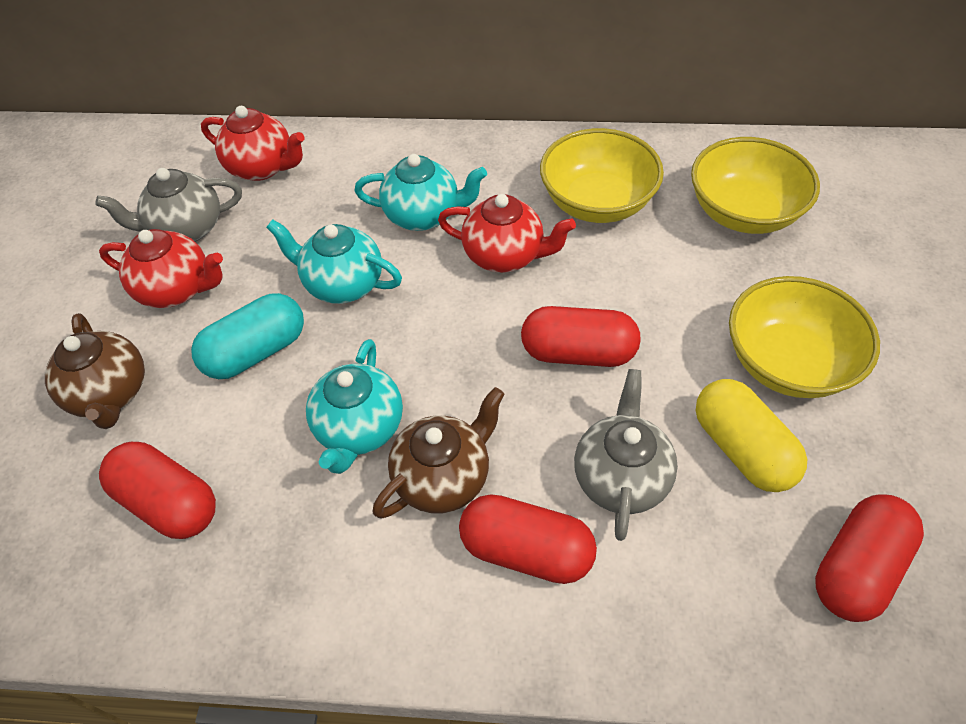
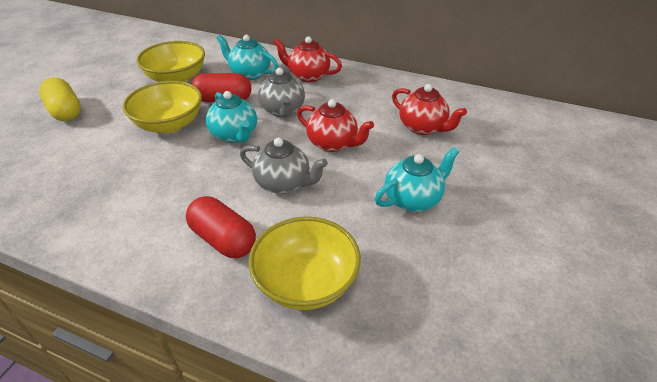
brown teapot: [45,313,145,429] [373,387,504,519] = 2 -> none = 0
red capsule: [99,442,216,539] [459,494,597,584] [521,306,641,367] [815,495,924,622] = 4 -> [186,196,256,258] [191,73,251,102] = 2
turquoise capsule: [191,293,304,379] = 1 -> none = 0

